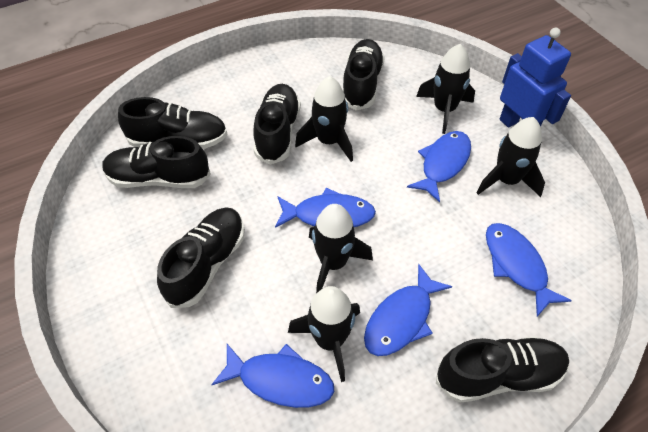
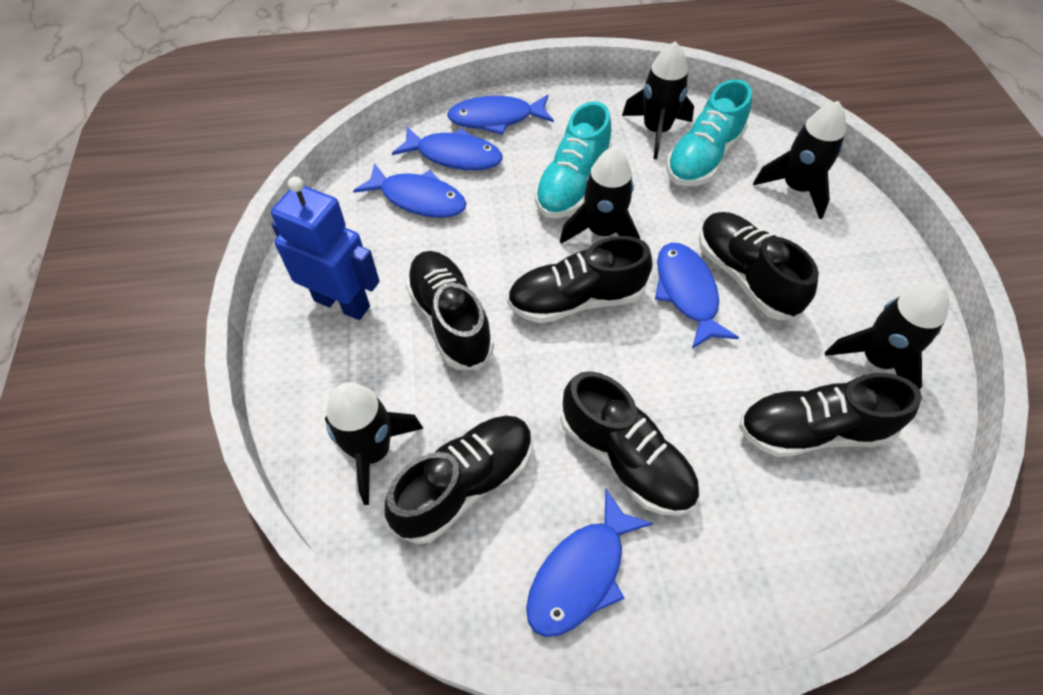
turquoise shoe: none = 0 -> [535,101,612,218] [666,79,752,186] = 2

